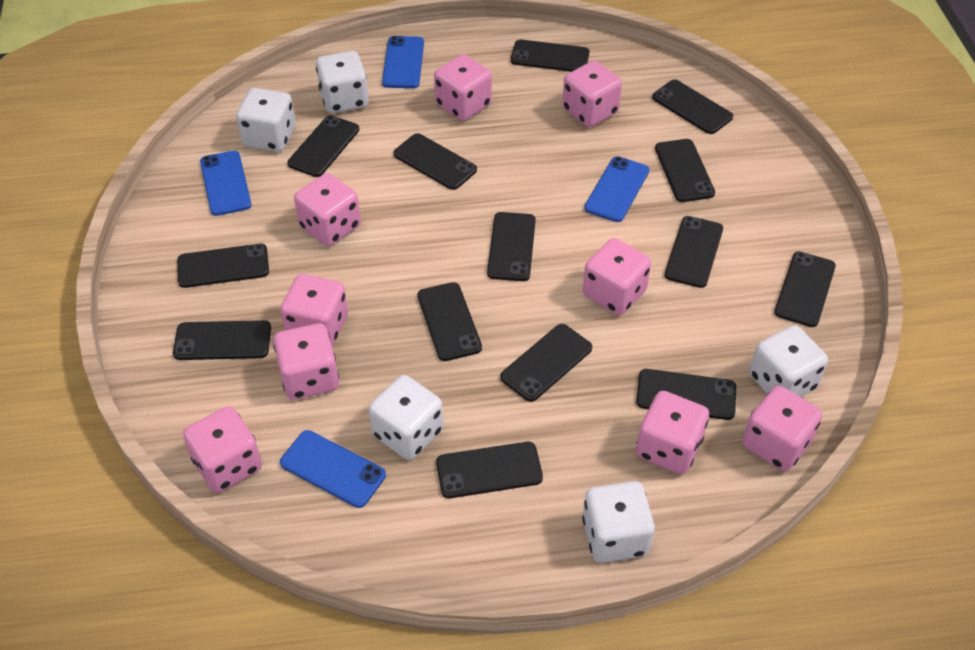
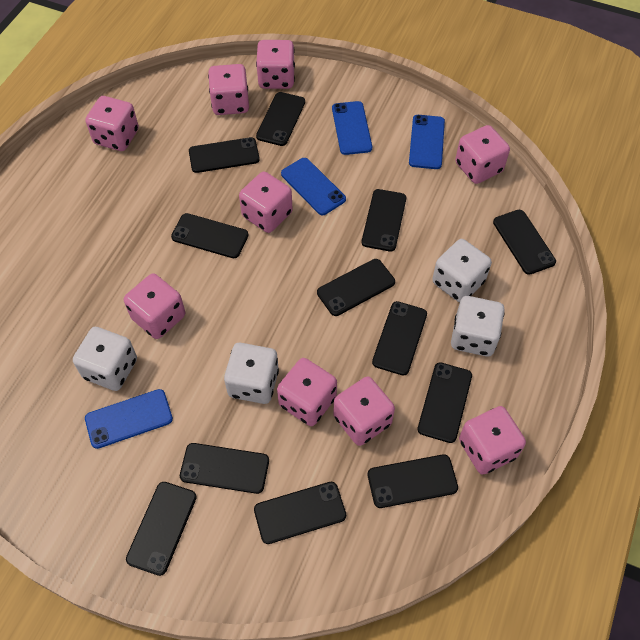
black phone: [173,320,271,360] [177,243,269,288] [287,115,359,177] [393,133,477,190] [417,282,482,361] [436,442,543,498] [487,212,536,281] [500,324,592,402] [511,39,590,72] [636,369,736,420] [652,80,733,134] [655,139,715,202] [665,216,723,288] [774,251,836,327] = 14 -> [126,482,197,576] [171,213,248,258] [180,443,269,494] [189,137,260,173] [254,482,346,544] [256,92,305,146] [317,259,395,316] [362,189,406,252] [368,454,458,508] [372,301,427,376] [417,362,472,443] [493,210,556,275] = 12
white dice: [236,88,296,152] [316,51,369,113] [369,375,443,460] [582,481,655,563] [749,325,828,397] = 5 -> [73,327,137,391] [224,343,279,404] [432,239,492,302] [451,296,505,357] = 4

